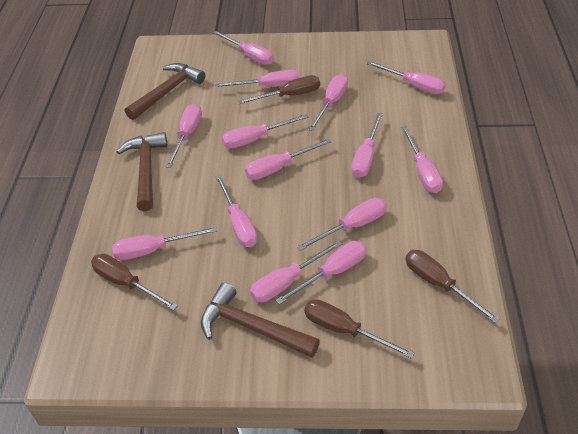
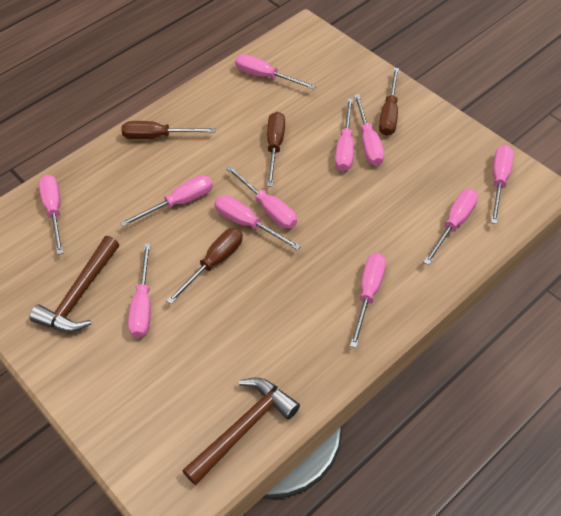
brown hammer: [117,132,167,211] [125,63,205,120] [201,282,320,358] = 3 -> [30,236,119,332] [182,378,300,485] = 2
pink screwdriver: [112,227,217,260] [165,104,202,168] [213,31,274,65] [215,70,300,87] [215,175,257,247] [222,114,309,148] [245,139,331,180] [250,240,342,302] [276,241,367,305] [297,198,386,251] [308,74,348,131] [351,113,383,178] [367,61,446,94] [401,126,443,193] = 14 -> [39,175,64,255] [121,175,213,227] [128,243,151,338] [215,195,301,250] [226,166,297,229] [235,54,316,90] [335,99,354,171] [350,253,386,348] [354,94,384,166] [423,189,478,265] [491,145,514,224] = 11

